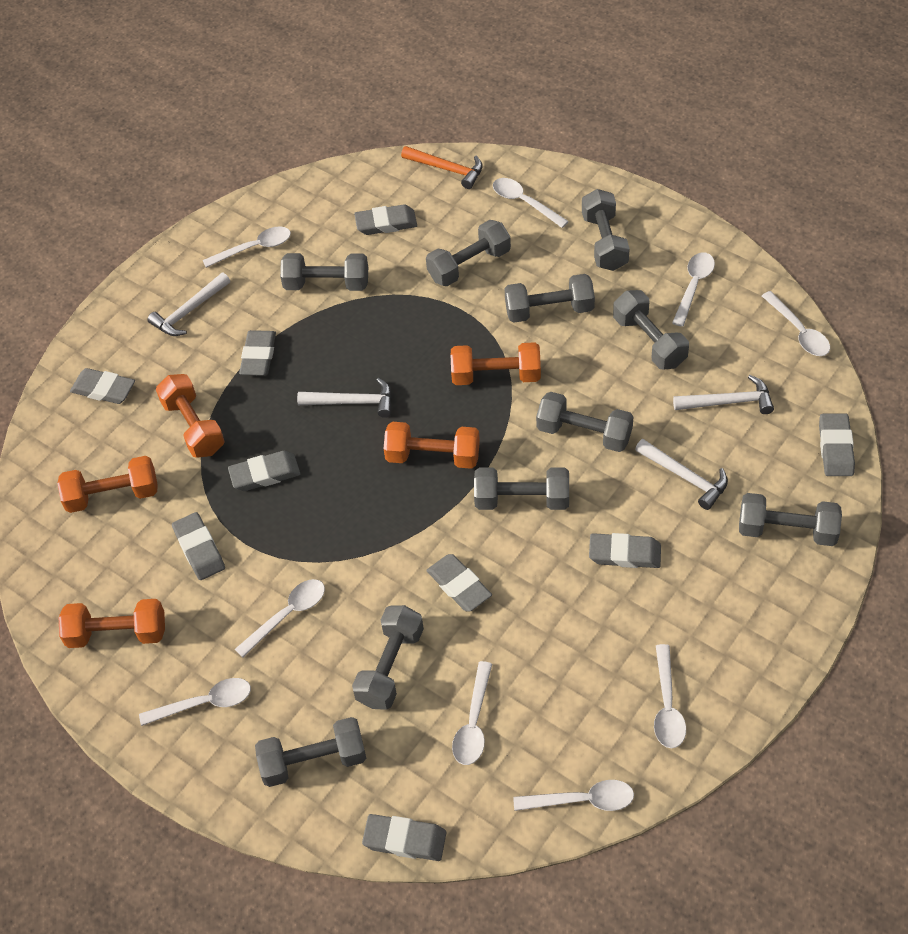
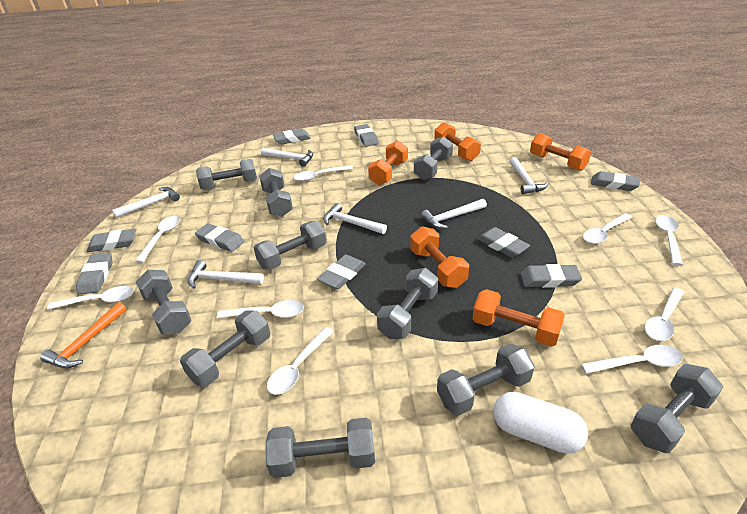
white capsule: none = 0 -> [493,392,588,454] = 1
white hammer: [147,273,230,336] [297,378,392,418] [635,439,728,510] [673,375,774,414] = 4 -> [112,187,180,218] [188,260,264,288] [261,148,313,167] [323,203,387,234] [421,199,487,229] [509,157,549,194] = 6

